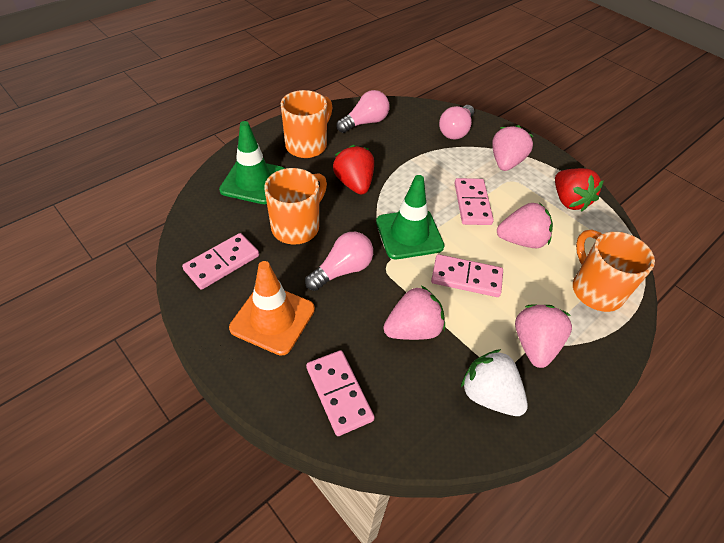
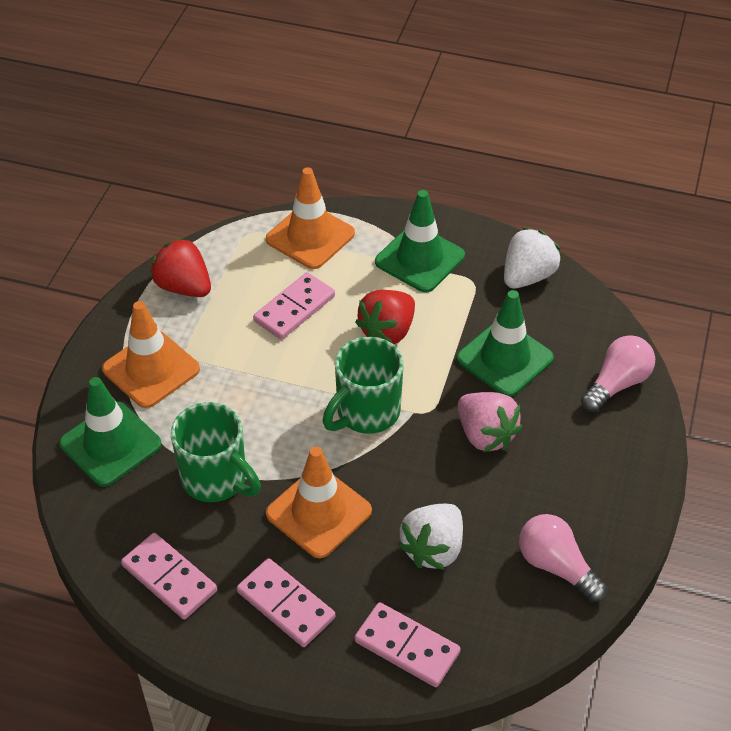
green mug: none = 0 -> [171,402,261,502] [322,337,404,434] = 2
green traffic cone: [219,121,285,204] [376,175,444,259] = 2 -> [59,377,162,487] [375,190,465,292] [457,290,554,397] = 3
orange mug: [264,168,327,245] [281,90,333,158] [573,229,655,312] = 3 -> none = 0
orange traffic cone: [229,261,315,356] = 1 -> [102,301,200,408] [266,167,355,269] [266,447,372,558] = 3
pink light bulb: [305,232,373,291] [336,90,390,133] [439,105,474,139] = 3 -> [519,514,607,602] [581,335,655,412] = 2
pink strawberry: [383,285,445,340] [492,125,533,171] [497,203,553,248] [515,305,572,368] = 4 -> [458,392,522,452] = 1
white strawberry: [461,349,528,416] = 1 -> [398,504,463,570] [504,228,561,288] = 2

